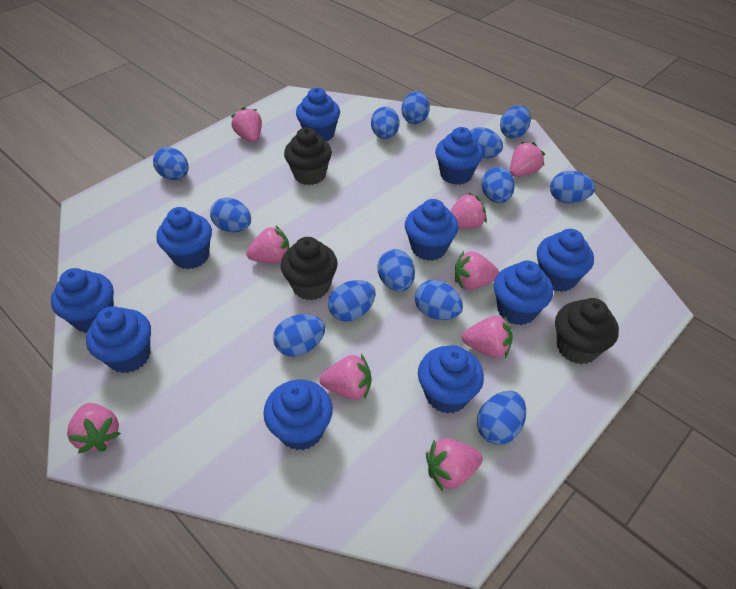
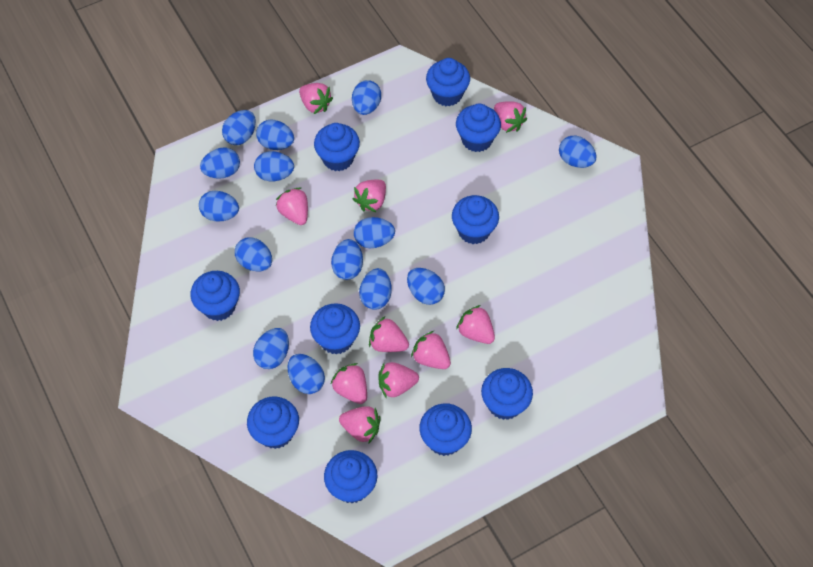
black cupcake: [281,237,338,300] [284,127,332,185] [555,298,619,364] = 3 -> none = 0
blue egg: [153,147,188,180] [210,197,251,233] [273,314,325,357] [328,280,376,322] [371,107,400,139] [378,249,415,291] [401,91,430,124] [415,280,463,320] [471,127,503,159] [477,391,526,445] [482,167,515,203] [500,105,531,139] [550,171,595,203] = 13 -> [199,191,239,222] [200,148,240,179] [222,110,256,145] [235,237,272,272] [253,328,289,369] [254,151,294,181] [256,120,294,150] [288,354,325,394] [331,239,363,280] [352,80,381,115] [354,217,395,248] [359,268,392,310] [407,268,445,305] [559,136,596,168] = 14
pink strawberry: [67,403,121,454] [231,107,262,142] [246,226,289,263] [320,354,371,400] [426,438,483,491] [450,193,487,229] [455,251,499,290] [462,315,513,358] [510,142,545,177] = 9 -> [276,187,308,225] [299,83,333,114] [331,363,367,404] [339,406,381,443] [353,180,386,212] [369,317,409,352] [378,362,419,399] [411,331,451,369] [456,305,495,344] [494,101,527,133] = 10

